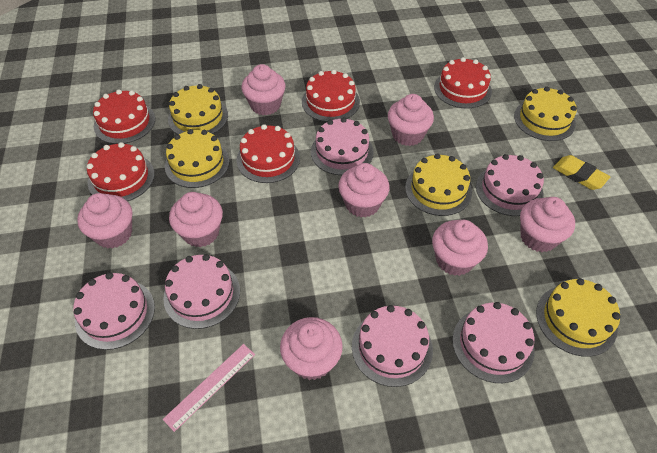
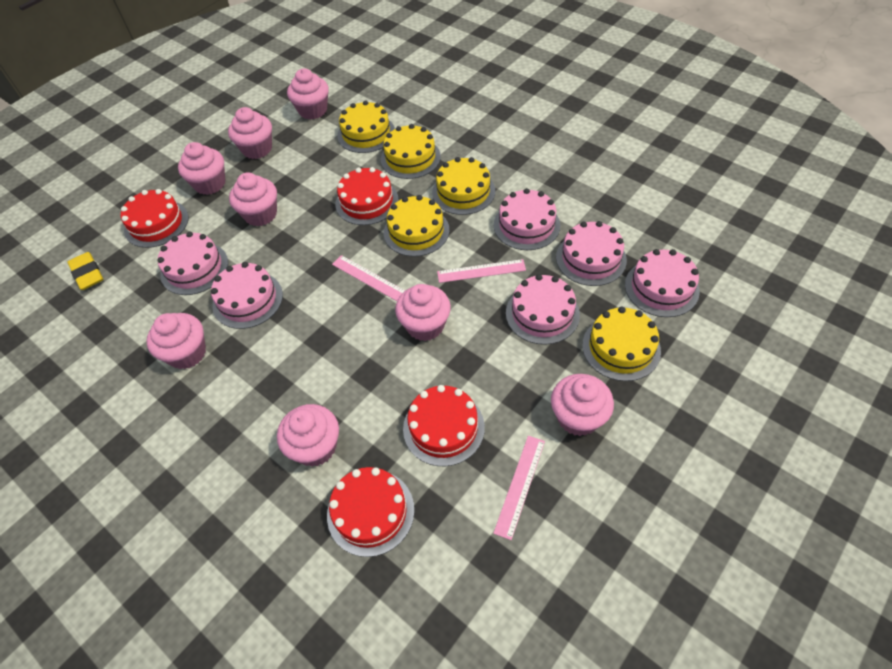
pink ruler: [163,344,255,432] = 1 -> [332,255,405,301] [437,259,526,283] [493,436,545,540] = 3
red cake: [87,142,155,201] [93,89,155,144] [237,124,300,183] [302,70,360,122] [434,57,492,108] = 5 -> [121,189,189,248] [327,467,415,557] [335,167,399,225] [403,385,485,466] = 4

